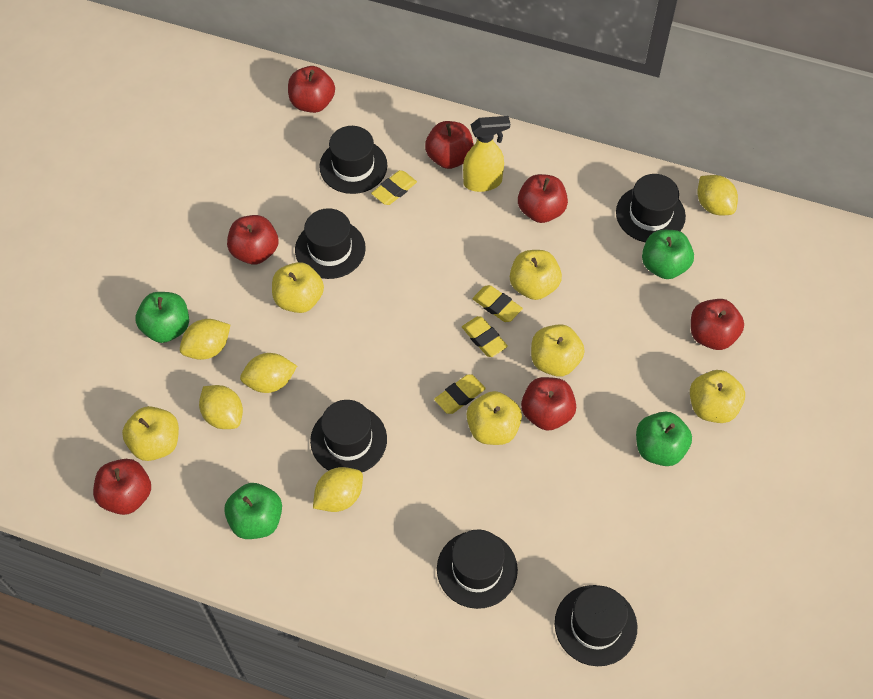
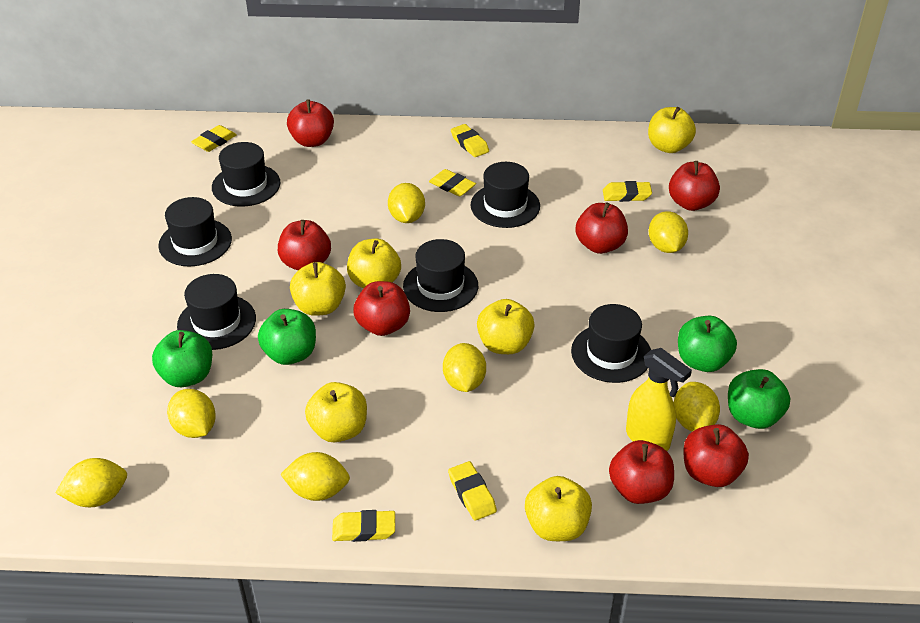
yellow eraser: [371,170,417,205] [434,374,486,414] [462,316,508,357] [473,285,523,322] = 4 -> [191,125,237,152] [332,510,395,542] [429,169,476,196] [448,461,497,521] [451,124,489,157] [603,181,652,202] = 6
yellow lemon: [180,319,230,360] [199,385,243,429] [240,353,297,393] [313,467,363,512] [697,175,738,215] = 5 -> [56,458,127,507] [167,389,216,438] [281,452,350,501] [388,183,425,223] [443,343,486,392] [649,211,688,253] [674,382,720,432] = 7

